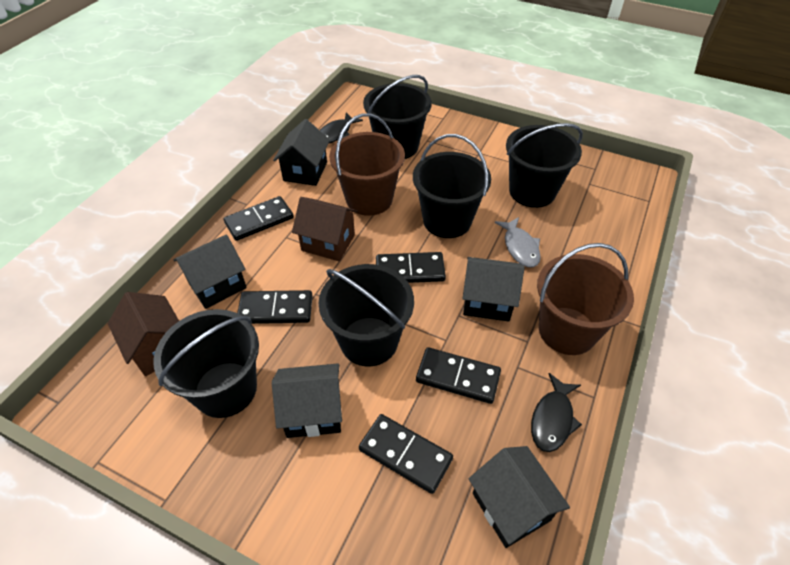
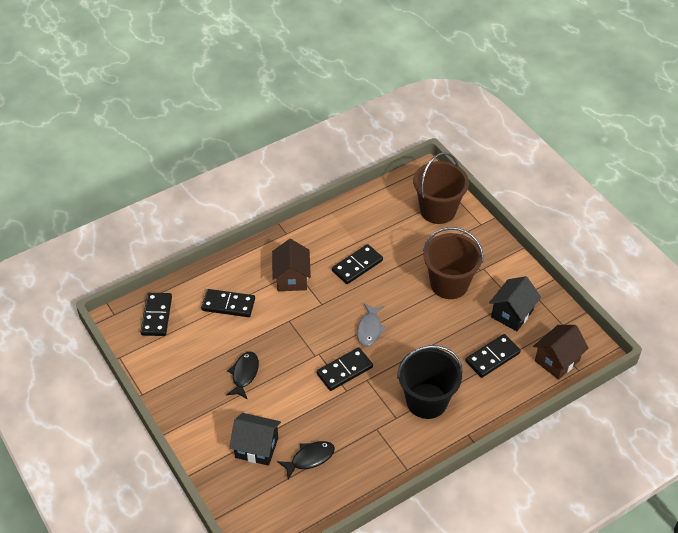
black bucket: [154,309,259,418] [319,264,414,366] [363,75,432,159] [413,134,491,238] [506,123,583,208] = 5 -> [397,345,463,419] = 1
black house: [174,234,247,309] [272,363,342,438] [273,119,330,186] [462,257,524,322] [469,446,570,548] = 5 -> [229,413,281,466] [489,276,541,331] = 2

